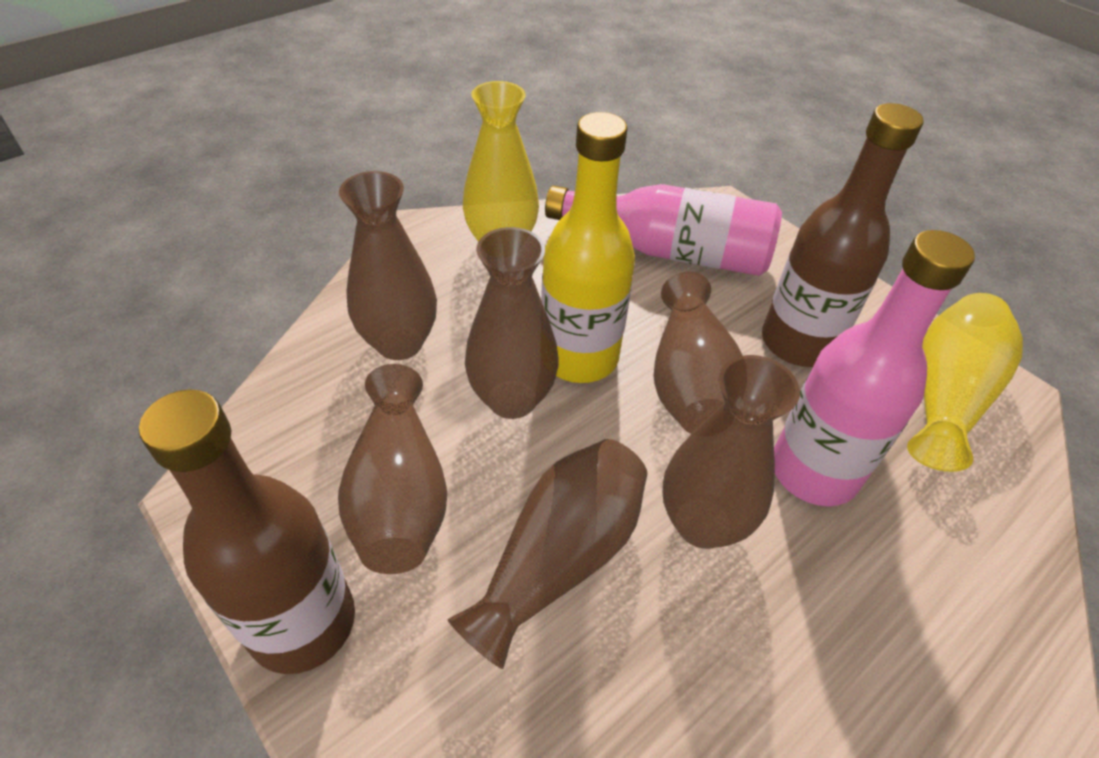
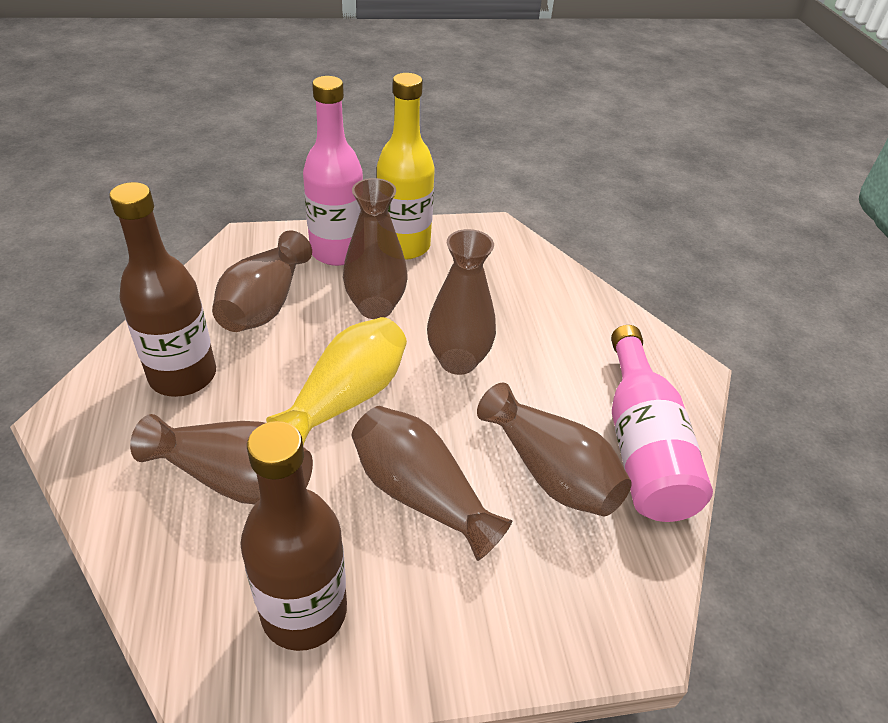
yellow vase: [463,81,539,242] [907,293,1023,472] = 2 -> [266,317,407,445] = 1

